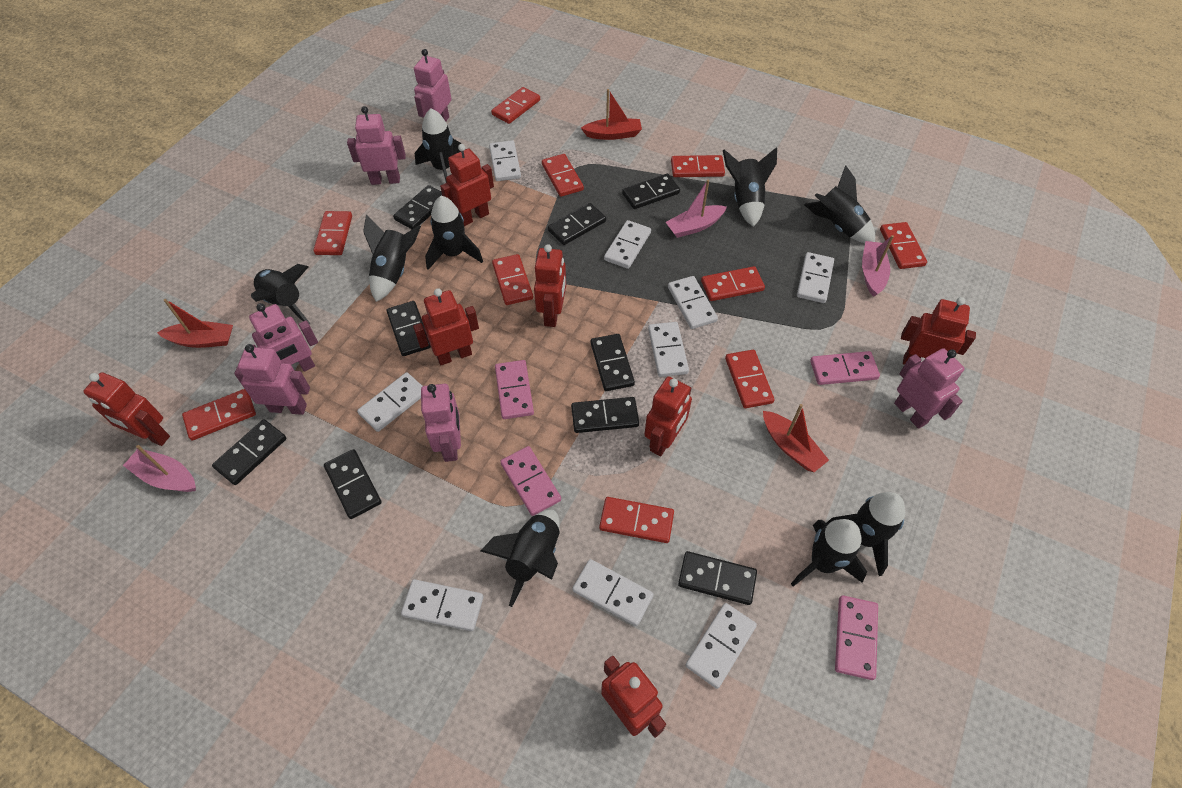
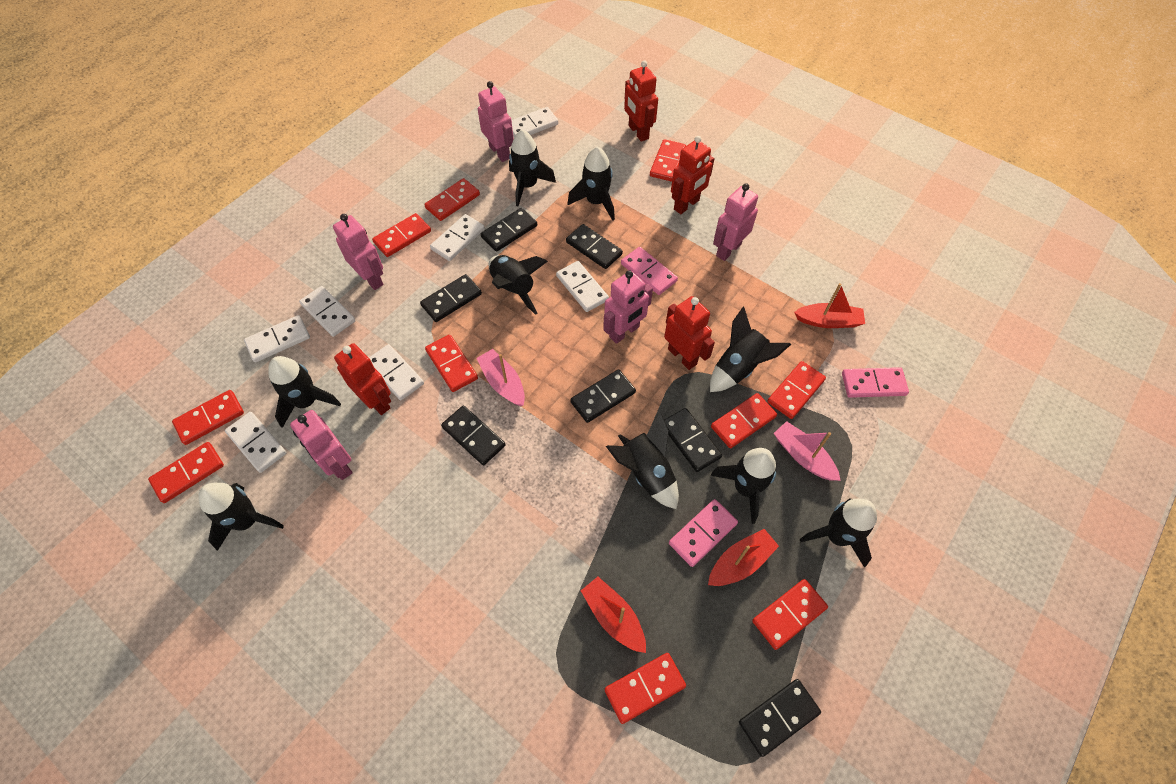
black domino: [212,419,287,485] [324,449,382,519] [387,301,431,356] [393,185,442,229] [548,203,606,245] [571,397,639,433] [591,334,635,391] [622,174,680,209] [678,551,757,605] = 9 -> [420,274,482,322] [441,406,505,465] [481,208,537,252] [566,224,623,269] [570,370,636,423] [664,408,722,472] [739,679,821,757] = 7
pink boat: [123,445,196,492] [666,180,727,238] [862,235,894,297] = 3 -> [477,349,525,406] [774,421,841,481] = 2
pink domino: [495,360,534,419] [500,446,561,516] [810,351,880,385] [835,595,878,680] = 4 -> [621,247,678,295] [669,499,738,567] [842,367,909,398] = 3
pink robot: [234,344,310,415] [249,303,318,372] [347,106,406,185] [414,49,451,121] [421,384,461,462] [894,348,964,429] = 6 -> [290,410,353,480] [333,214,383,290] [478,81,514,162] [603,271,653,344] [713,183,758,261] = 5
red robot: [83,372,170,446] [413,288,479,365] [440,144,494,226] [534,244,566,327] [601,656,666,738] [644,376,692,456] [901,297,976,365] = 7 -> [334,343,391,415] [624,60,658,142] [664,296,715,370] [671,136,715,214] = 4
white domino: [357,372,422,432] [401,579,483,631] [489,140,521,181] [572,559,654,626] [604,220,651,269] [648,322,689,377] [668,276,718,329] [685,603,757,689] [797,252,834,303] = 9 -> [225,412,287,473] [244,315,310,362] [299,286,356,337] [370,344,424,400] [430,214,485,261] [511,107,558,137] [556,261,609,312] = 7

